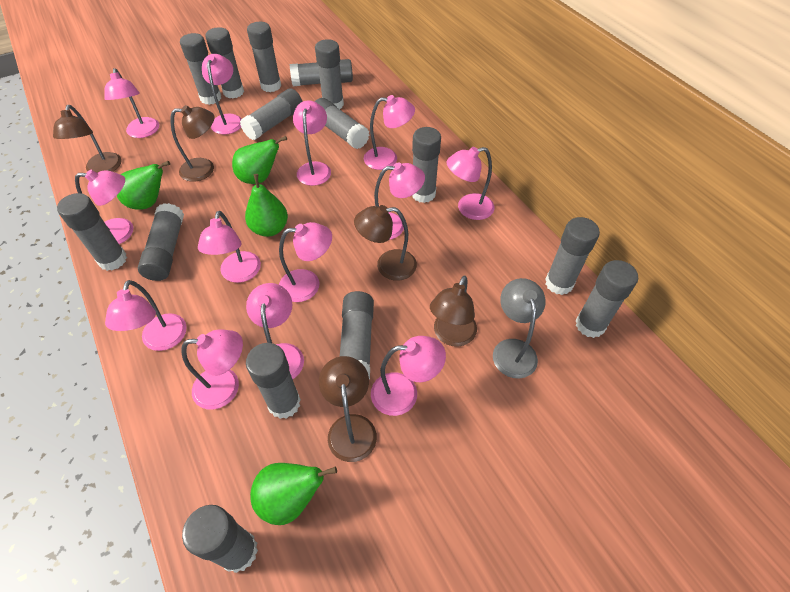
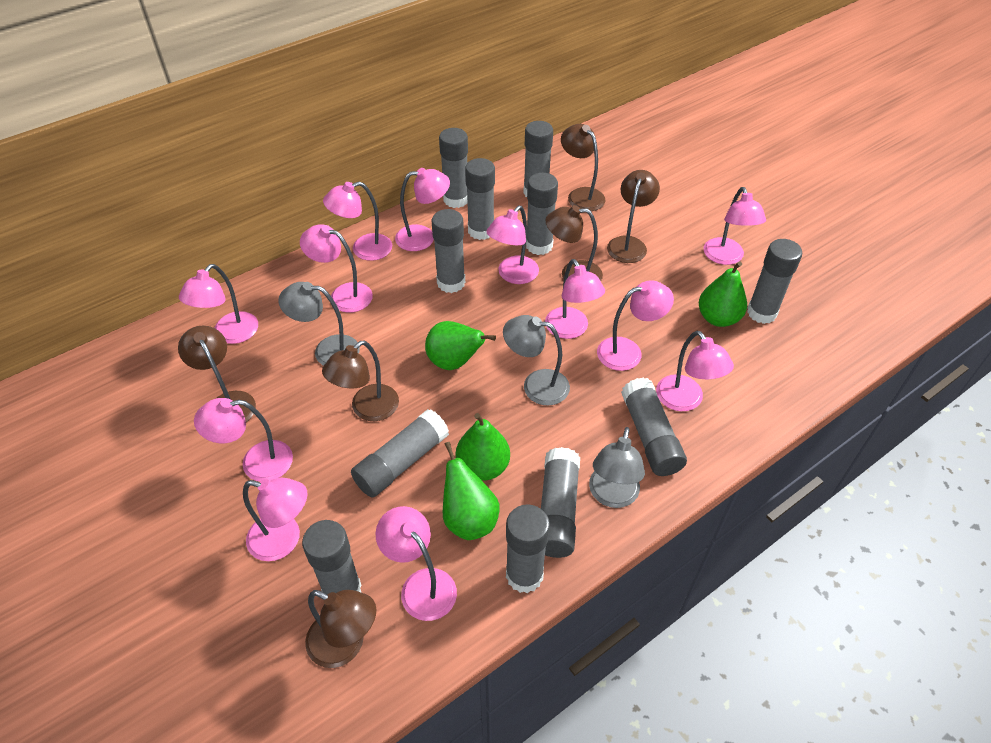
brown lamp: [53,105,122,173] [171,105,215,182] [319,356,377,462] [354,205,417,281] [430,276,477,347] = 5 -> [178,326,256,422] [305,590,376,668] [322,340,399,421] [545,205,603,281] [561,124,605,211] [607,170,660,263] = 6
grey glue stick: [57,193,127,271] [138,203,184,281] [180,33,221,105] [182,505,258,573] [205,27,244,98] [240,88,303,140] [246,343,301,419] [247,22,281,92] [290,59,353,86] [315,39,344,109] [315,98,369,149] [340,291,374,379] [412,127,441,203] [545,217,600,295] [576,260,638,338] = 15 -> [302,520,361,594] [351,409,449,498] [432,209,465,293] [439,128,468,208] [465,158,495,240] [506,504,550,593] [523,121,553,197] [526,173,558,255] [541,447,580,558] [621,378,687,476] [747,239,802,324] = 11
grey lamp: [493,278,546,379] = 1 -> [278,282,360,366] [503,315,570,406] [589,427,645,508] = 3
pink lamp: [75,170,133,244] [104,68,159,138] [105,280,187,351] [181,330,243,410] [198,211,261,283] [202,54,242,135] [246,283,304,379] [279,222,332,302] [293,100,331,186] [364,95,415,170] [371,336,446,416] [374,162,425,240] [447,147,494,220] = 13 -> [179,264,258,344] [194,398,293,482] [243,478,308,561] [300,224,373,313] [323,182,392,261] [376,506,457,621] [395,168,450,251] [486,206,539,284] [545,259,605,339] [597,280,674,371] [656,331,734,411] [704,187,766,265] = 12

